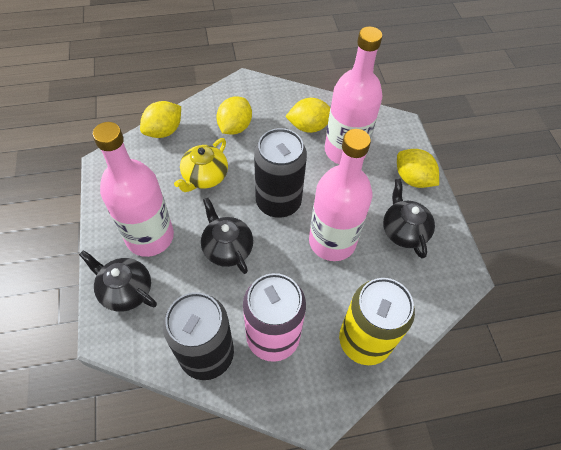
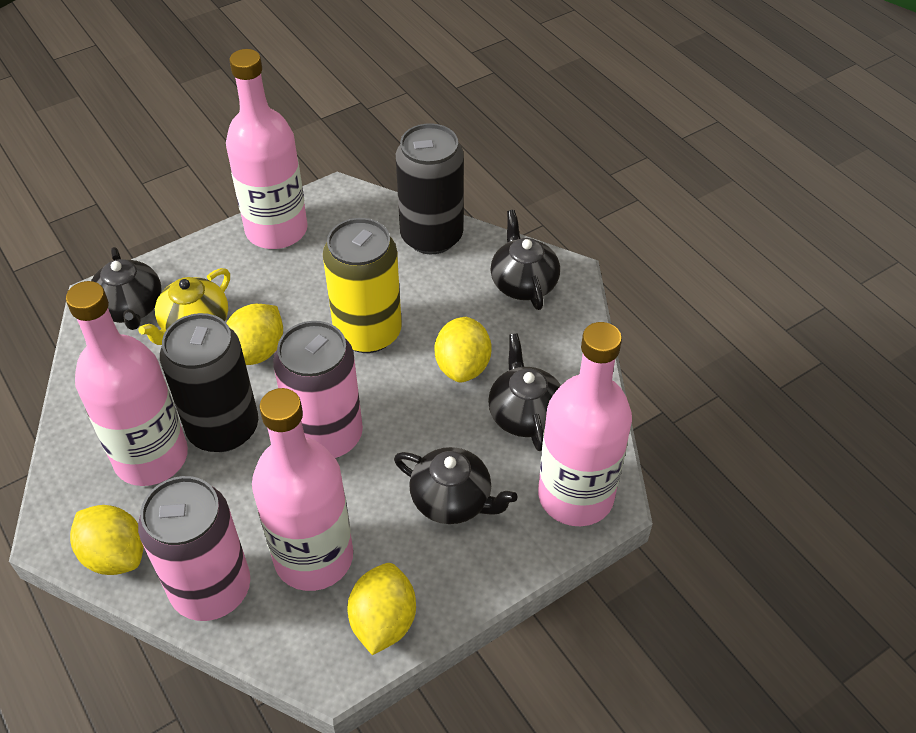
black teapot: [79,250,157,312] [201,198,253,274] [383,179,435,258] = 3 -> [91,247,162,330] [394,447,517,524] [488,333,561,451] [490,210,560,310] = 4
pink bottle: [92,122,174,257] [309,129,372,261] [325,27,383,164] = 3 -> [66,281,188,486] [226,49,308,249] [252,388,353,591] [538,322,632,526] = 4
pink can: [243,273,306,362] = 1 -> [138,476,250,621] [273,321,363,458] = 2

